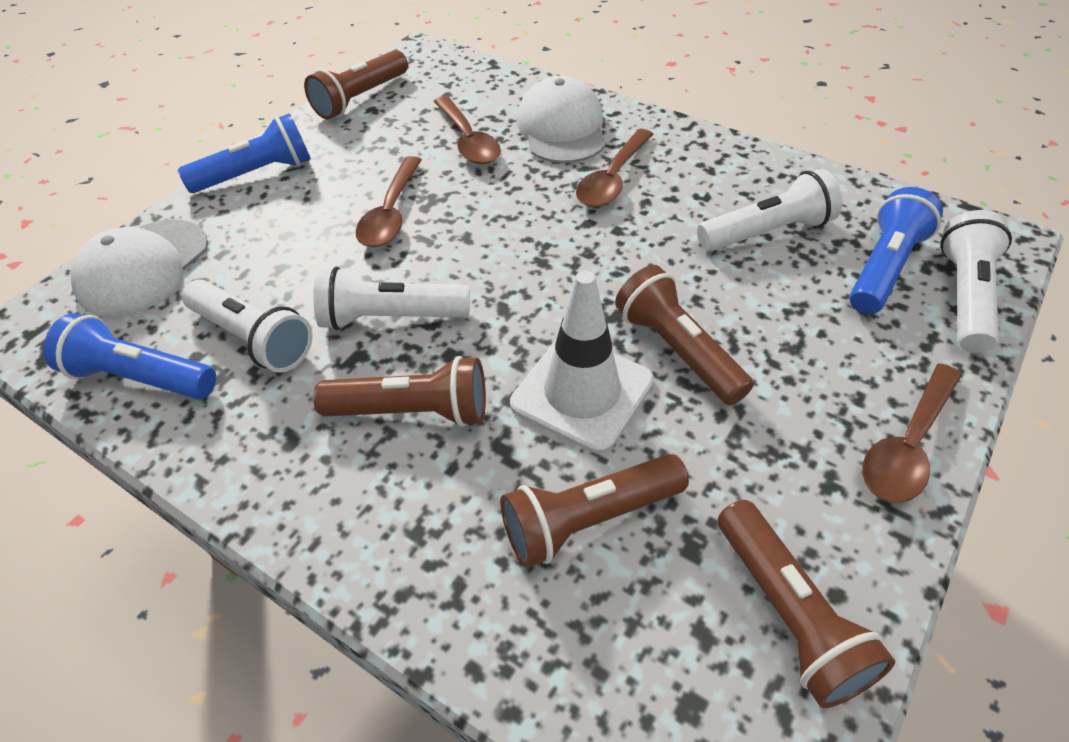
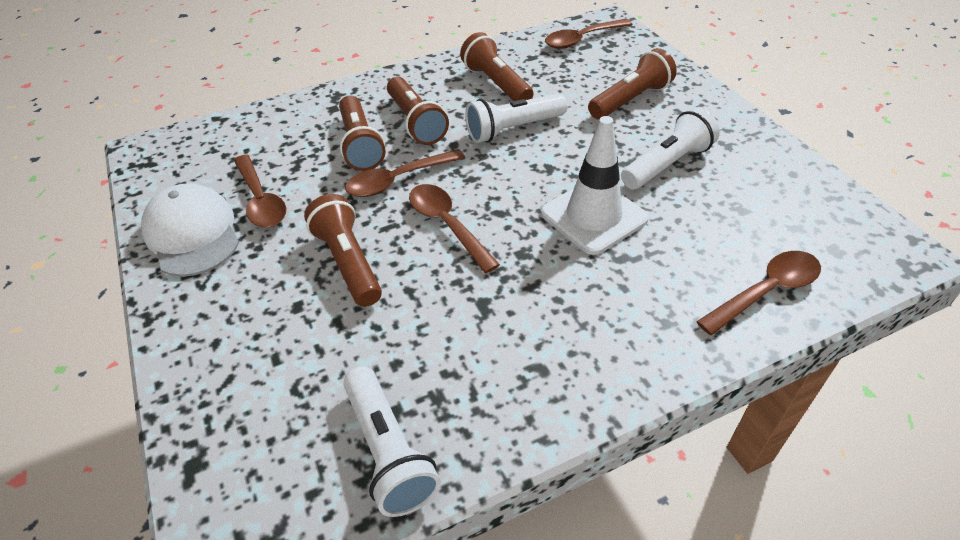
blue flashlight: [43,313,216,399] [178,113,311,193] [849,187,943,314] = 3 -> none = 0
brown spoon: [356,156,422,247] [434,96,500,164] [576,129,654,207] [862,363,962,503] = 4 -> [234,155,286,228] [345,149,465,197] [409,184,500,273] [545,19,633,49] [696,251,821,335] = 5
white cap: [70,219,208,317] [517,76,607,163] = 2 -> [141,183,239,277] = 1
white flashlight: [182,280,313,372] [313,267,470,330] [697,168,842,251] [940,210,1012,353] = 4 -> [343,366,441,517] [465,93,567,143] [621,107,720,190] = 3

